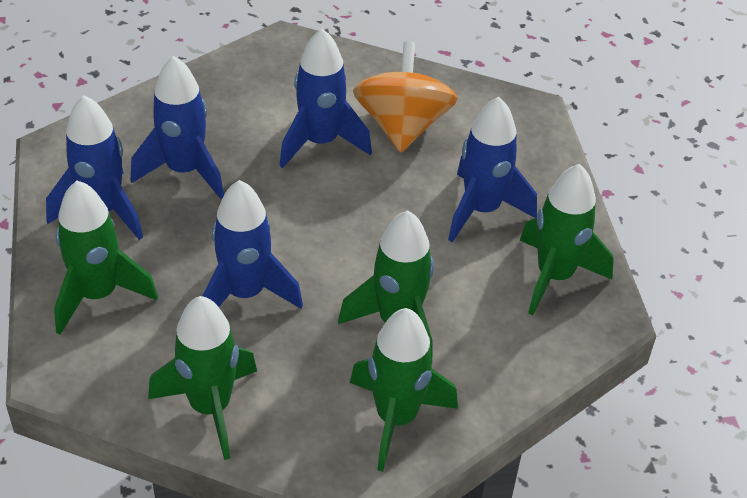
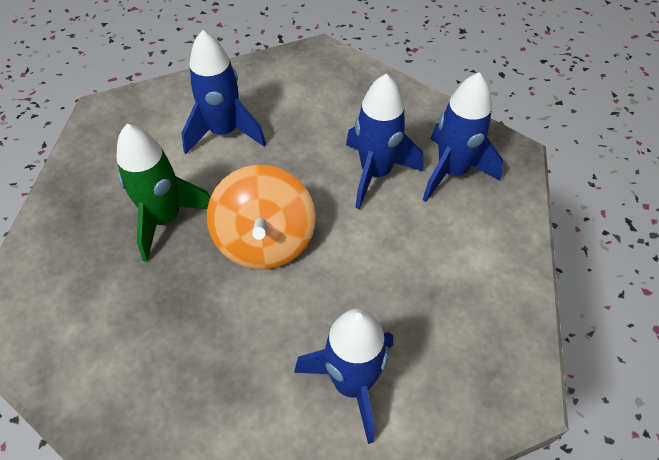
blue rocket: [46,95,143,240] [131,56,224,199] [202,180,303,309] [279,29,372,168] [448,97,537,242] = 5 -> [181,30,266,154] [294,308,393,444] [346,74,423,209] [423,72,503,202] = 4
green rocket: [54,180,158,335] [148,296,257,460] [338,210,434,363] [350,308,458,472] [520,164,614,315] = 5 -> [116,124,210,262] = 1

